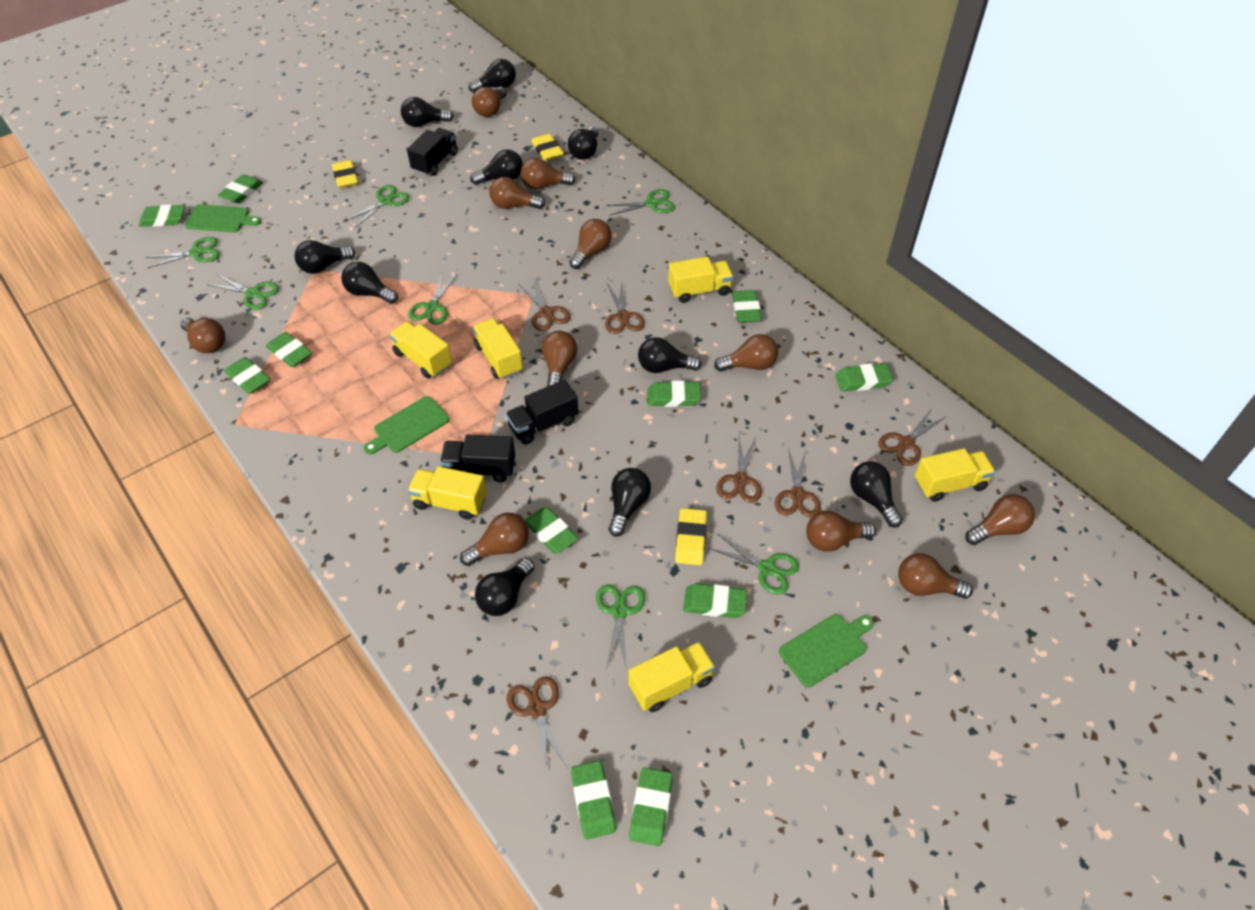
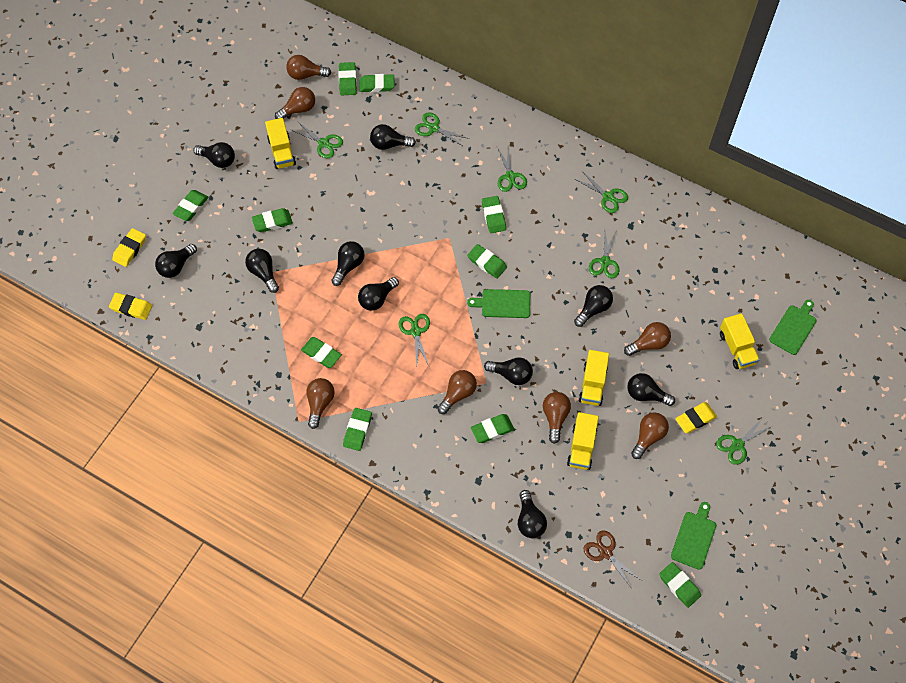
black truck: [407,128,458,176] [440,434,515,482] [506,380,578,444] = 3 -> none = 0
brown light bulb: [180,317,226,353] [460,513,529,566] [472,87,507,117] [489,177,545,209] [520,158,576,190] [542,331,577,386] [569,219,612,269] [714,334,778,372] [806,511,876,552] [898,553,973,599] [965,494,1035,545] = 11 -> [275,87,315,119] [286,55,331,80] [306,378,335,429] [437,370,477,414] [543,392,571,444] [624,322,671,356] [631,412,669,459] = 7
brown scissors: [507,676,568,774] [519,280,571,331] [605,283,645,334] [716,437,762,503] [775,448,821,517] [878,408,947,466] = 6 -> [584,530,641,590] = 1
green eraser: [139,205,185,227] [217,174,263,204] [224,357,270,394] [266,332,312,367] [525,507,578,554] [571,761,616,839] [629,767,673,846] [647,381,701,407] [683,583,747,618] [732,290,762,323] [835,363,893,391] = 11 -> [173,190,208,221] [252,208,293,232] [301,337,342,368] [339,62,357,95] [343,408,372,451] [359,74,394,92] [467,244,507,279] [471,414,514,443] [482,196,506,233] [659,562,701,608] = 10
yellow truck: [389,321,452,379] [407,466,487,520] [473,318,523,379] [629,641,715,712] [668,256,734,303] [915,448,995,502] = 6 -> [265,118,296,169] [567,412,599,470] [579,350,609,406] [720,313,760,369] = 4

